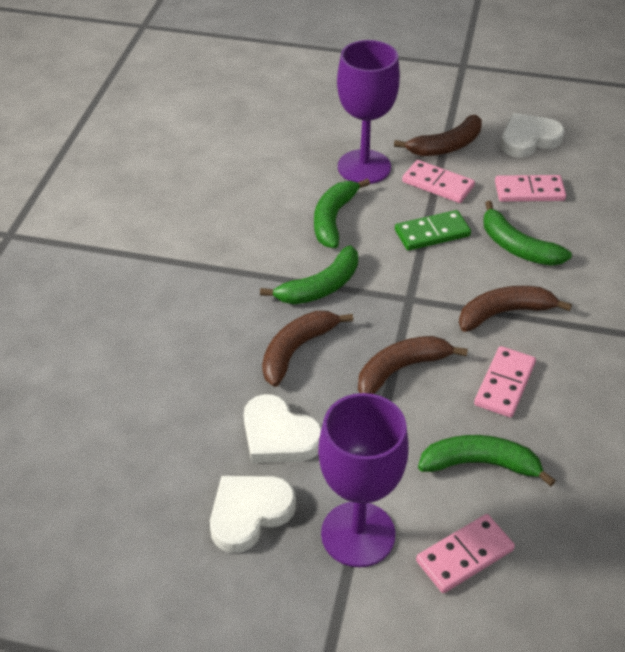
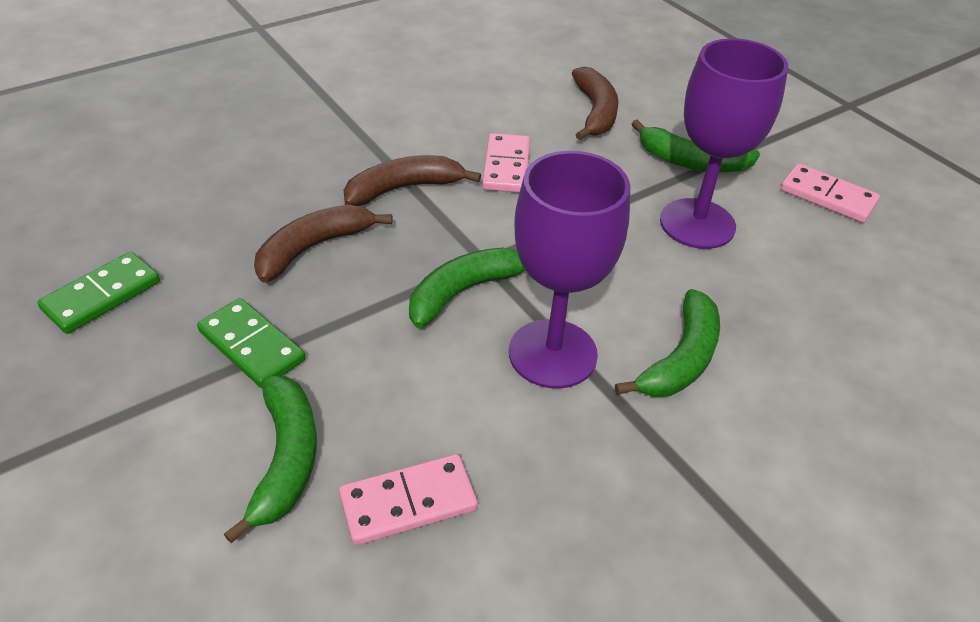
brown banana: [262,311,353,387] [358,336,468,394] [394,115,482,156] [459,286,572,332] = 4 -> [254,205,392,283] [344,155,481,206] [572,67,618,140] = 3
green domino: [395,210,471,251] = 1 -> [37,252,160,334] [197,298,306,388] = 2
pink domino: [402,160,475,203] [416,514,515,593] [474,346,536,418] [495,175,566,202] = 4 -> [339,454,478,545] [482,133,530,193] [781,163,880,223] = 3
white heart: [210,476,296,553] [244,394,322,463] [501,113,564,158] = 3 -> none = 0

